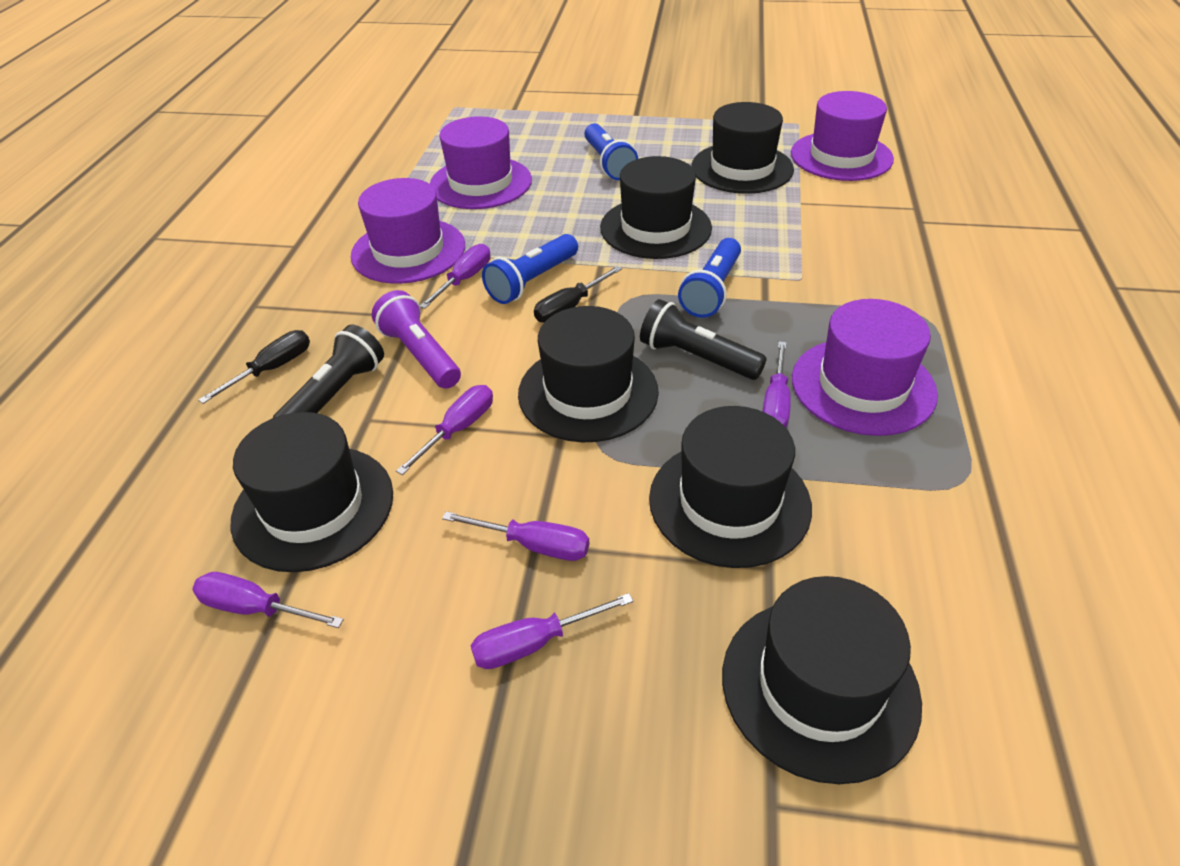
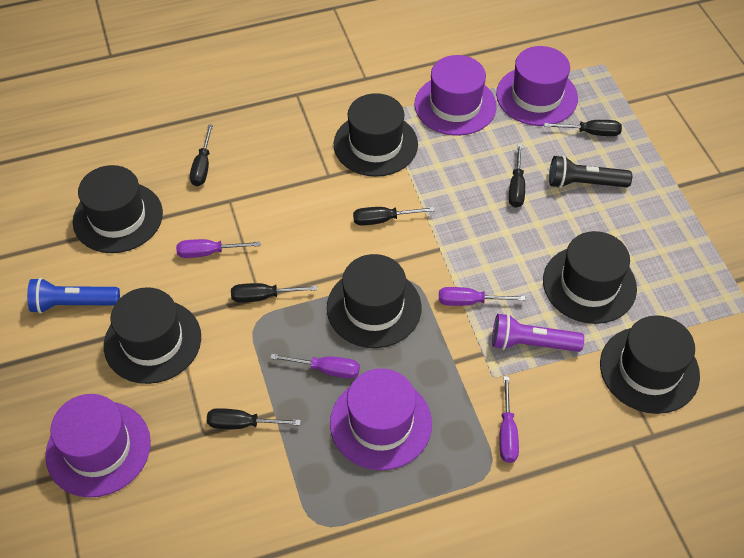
black flashlight: [273,325,384,418] [640,299,767,380] = 2 -> [549,155,632,188] = 1
black screwdriver: [198,330,310,404] [534,266,622,323] = 2 -> [190,124,213,186] [207,408,301,429] [231,283,317,303] [353,207,434,226] [509,144,525,208] [544,120,622,136] = 6
blue flashlight: [482,234,578,304] [584,123,638,180] [678,238,741,318] = 3 -> [27,278,120,313] = 1
purple screwdriver: [192,572,344,628] [396,385,493,475] [420,244,490,309] [442,511,589,561] [470,593,633,669] [762,341,791,428] = 6 -> [176,239,261,258] [270,354,360,379] [439,287,525,306] [500,376,519,463] = 4

